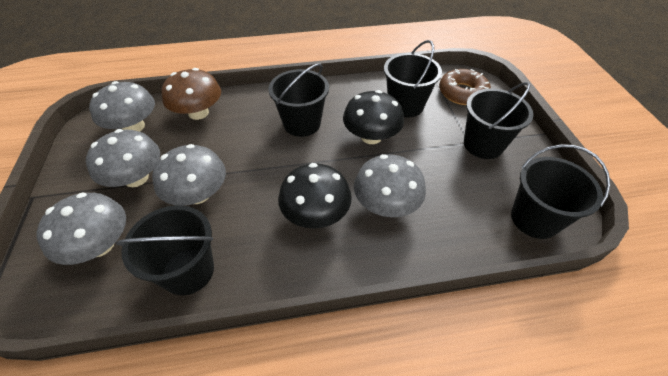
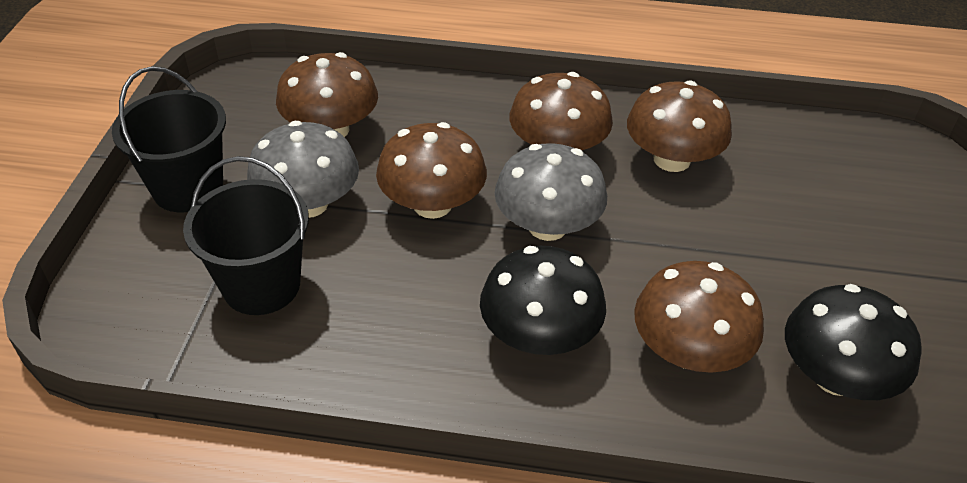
black bucket: [116,205,214,295] [268,63,329,137] [384,40,442,117] [464,82,533,159] [511,144,610,239] = 5 -> [112,66,226,212] [183,156,309,315] = 2
brown donut: [439,69,491,105] = 1 -> none = 0
brown mushroom: [161,68,221,120] = 1 -> [276,52,378,137] [376,122,487,219] [509,72,613,150] [627,80,732,172] [634,261,764,373] = 5
grey mushroom: [36,192,126,265] [86,129,160,187] [89,81,155,132] [152,144,226,206] [354,154,426,217] = 5 -> [247,121,359,218] [495,143,607,241] = 2

